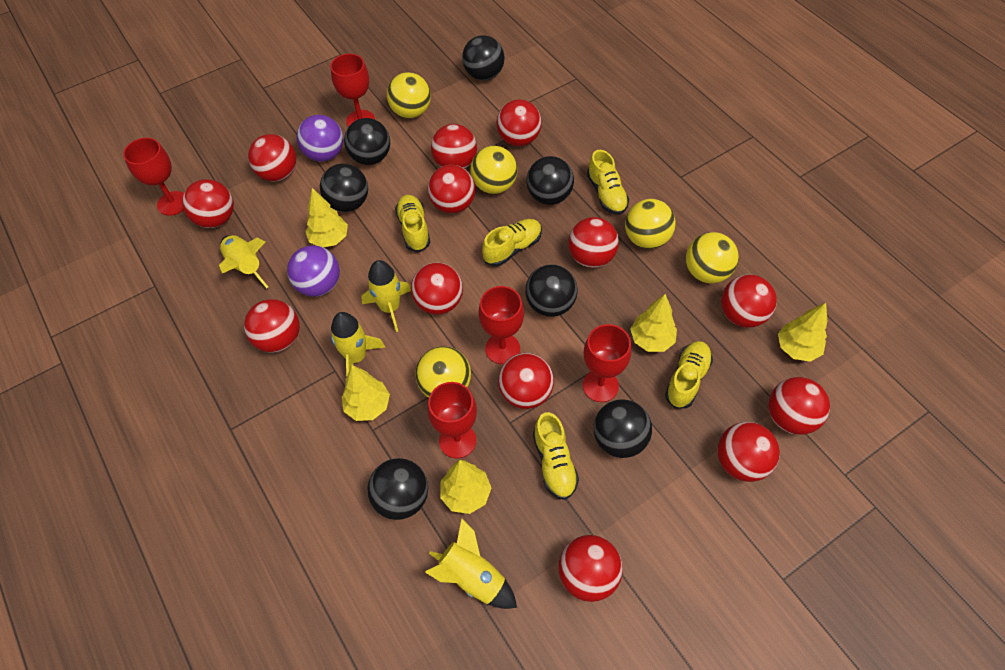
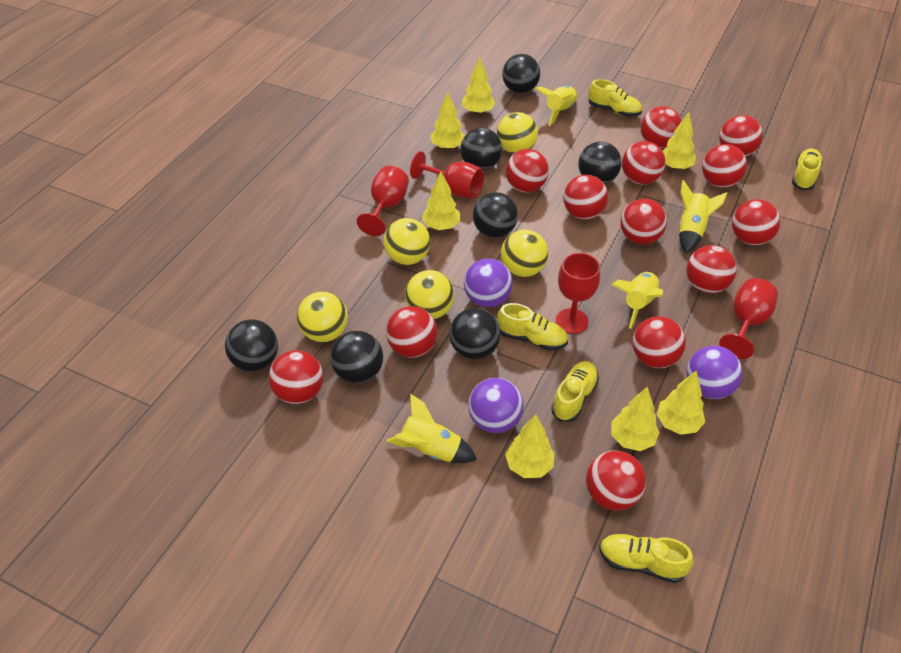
purple ball: [287,245,340,296] [297,115,343,162] = 2 -> [464,259,513,307] [468,378,523,433] [686,346,743,399] = 3
red goblet: [123,138,184,216] [331,54,375,127] [428,382,477,458] [479,286,524,364] [583,324,631,402] = 5 -> [357,166,409,236] [410,151,484,199] [556,253,600,334] [719,278,778,359] = 4
yellow tree: [305,188,348,247] [342,365,390,421] [440,460,491,514] [631,294,677,352] [778,303,827,362] = 5 -> [422,171,460,230] [430,92,465,150] [462,57,495,115] [505,414,554,478] [611,387,660,451] [657,371,705,435] [663,112,696,170] = 7

